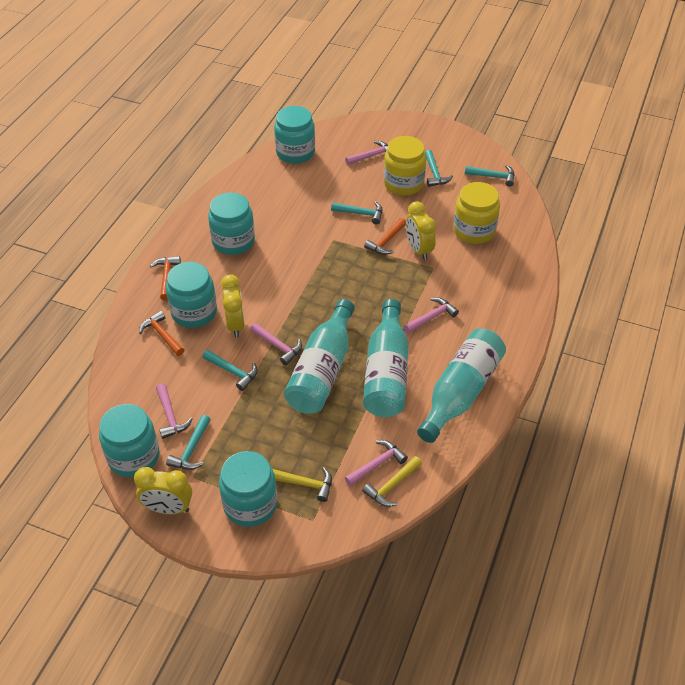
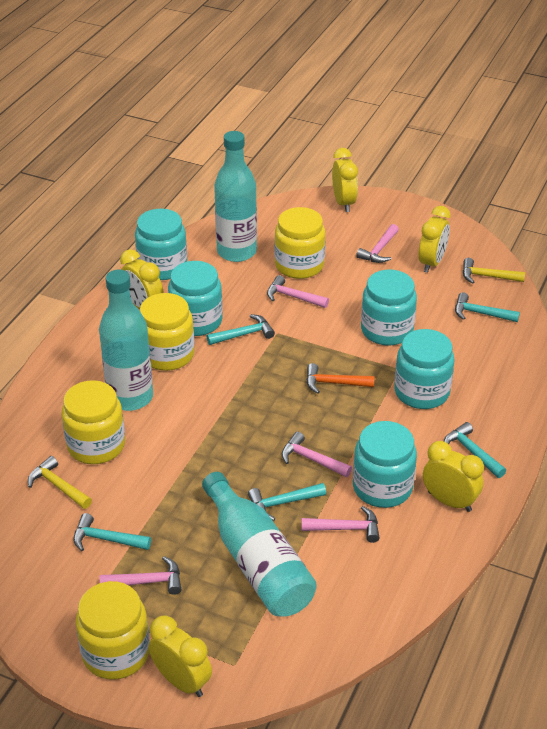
orange hammer: [139,311,184,356] [150,256,181,300] [364,218,406,255] = 3 -> [306,363,375,393] = 1
yellow clock: [134,467,192,514] [221,275,245,338] [406,201,436,260] = 3 -> [120,249,164,309] [149,615,212,697] [332,148,358,212] [419,206,451,273] [423,441,484,512] = 5
yellow jar: [384,136,426,195] [453,182,500,244] = 2 -> [61,380,125,464] [76,581,150,680] [140,293,195,371] [275,207,325,279] = 4

